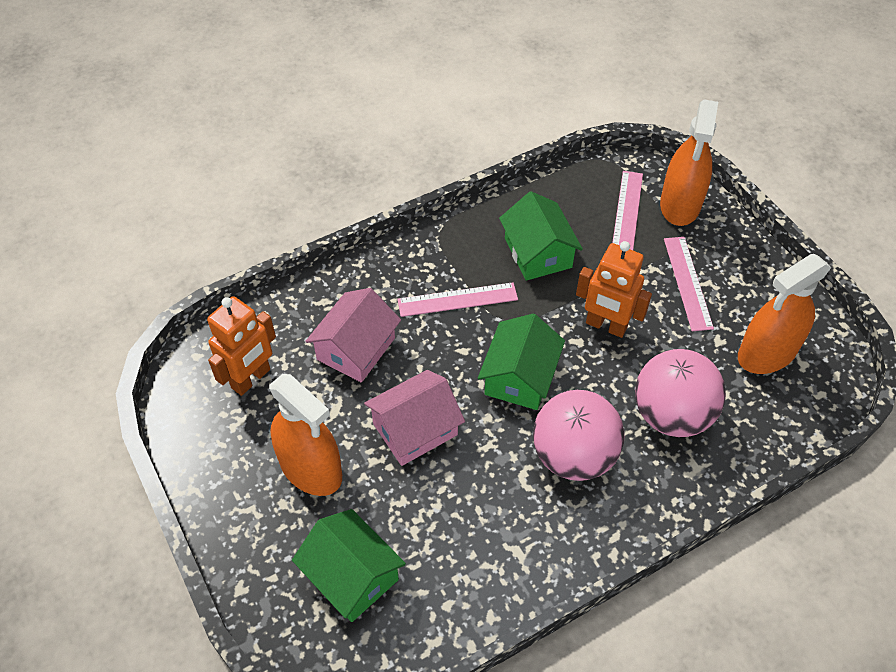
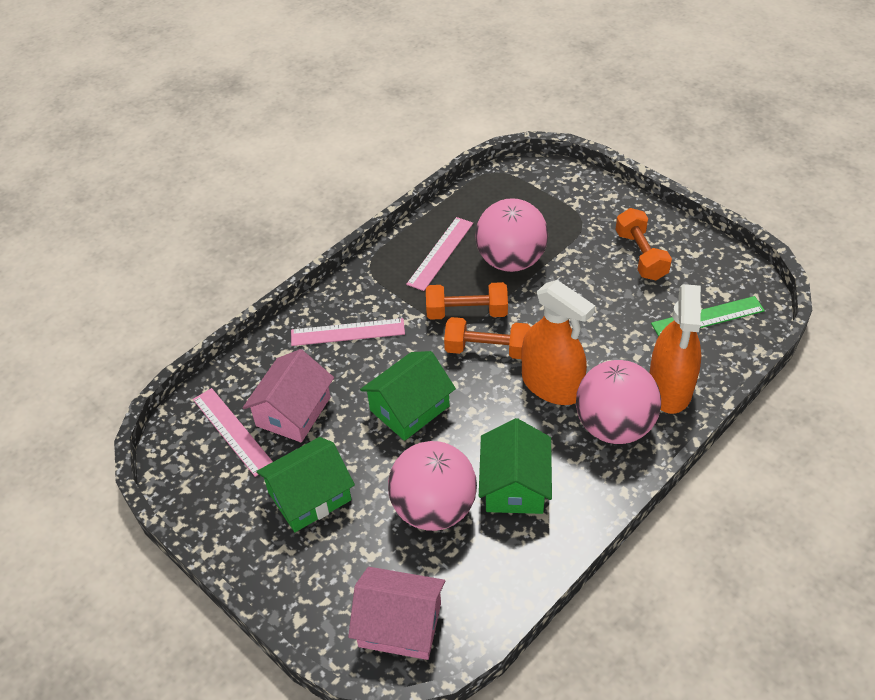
green ruler: none = 0 -> [651,296,765,336] = 1
orange dumbbell: none = 0 -> [426,282,508,320] [444,317,531,359] [615,208,672,280] = 3
orange robot: [207,296,276,396] [576,241,652,338] = 2 -> none = 0
orange spray bottle: [269,374,342,496] [660,99,718,226] [738,254,832,374] = 3 -> [521,280,595,405] [649,284,701,414] = 2
pink ball: [533,390,625,481] [635,349,726,437] = 2 -> [388,441,477,531] [475,198,548,272] [576,360,661,444] = 3

